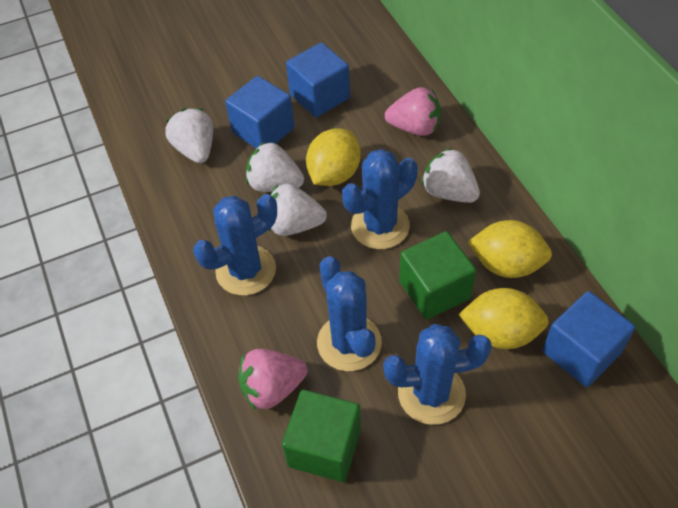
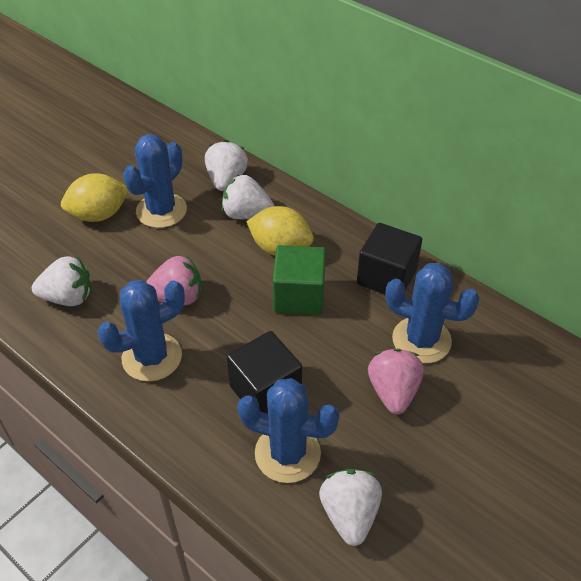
black cube: none = 0 -> [227,331,302,414] [357,223,422,294] = 2
blue cube: [225,76,294,149] [286,42,350,117] [542,291,635,387] = 3 -> none = 0
green cube: [282,390,361,482] [399,231,476,320] = 2 -> [273,245,326,315] = 1
yellow lemon: [306,128,361,186] [459,288,549,349] [468,220,552,278] = 3 -> [61,173,129,222] [246,206,314,256] = 2

